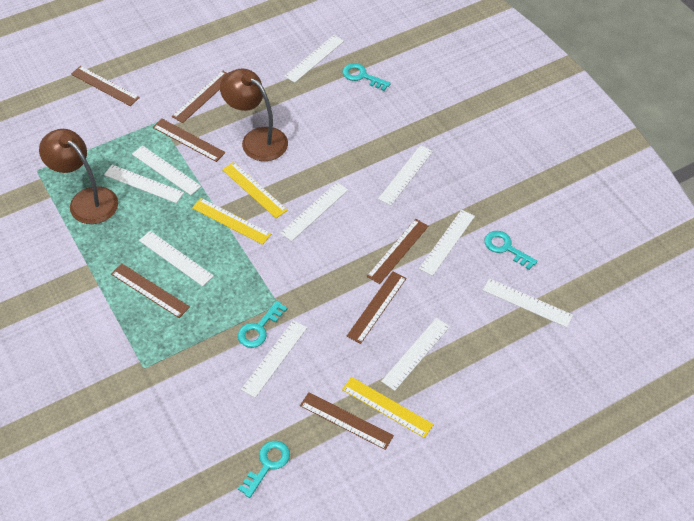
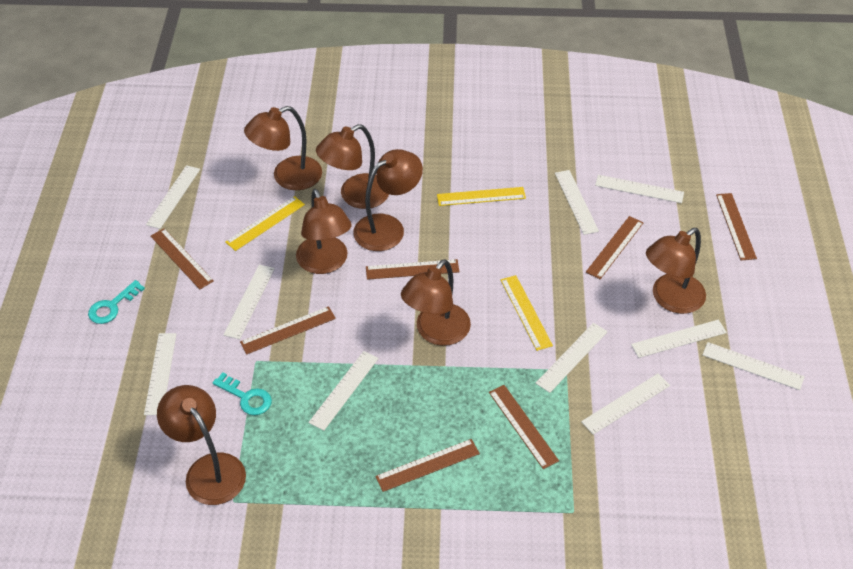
brown lamp: [39,129,118,224] [220,69,288,161] = 2 -> [157,385,246,505] [244,106,322,190] [296,189,352,274] [316,124,389,209] [353,149,423,251] [401,259,471,346] [646,228,706,314] = 7
turquoise key: [238,301,287,348] [238,441,290,498] [343,63,391,91] [484,231,538,270] = 4 -> [88,280,145,324] [213,372,272,415] = 2

